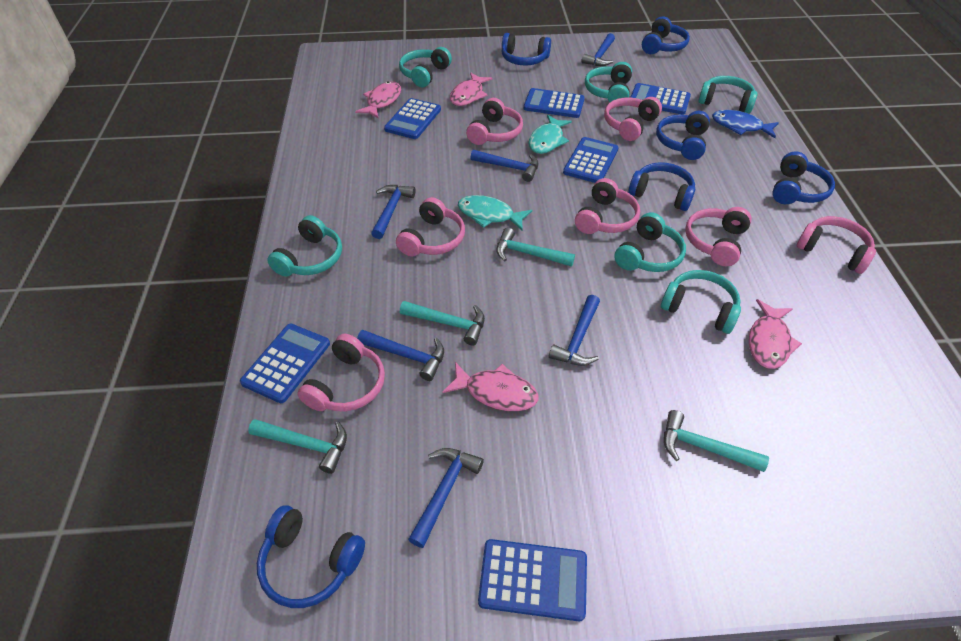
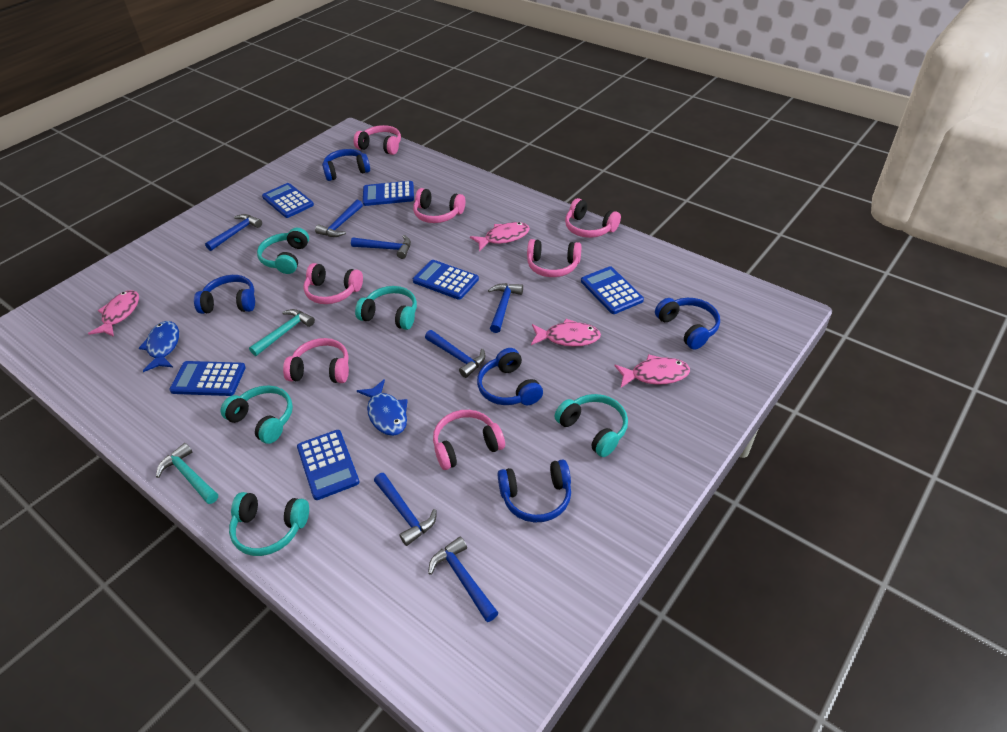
blue fish: [712,110,779,138] = 1 -> [139,321,179,372] [357,379,408,436] = 2
blue hammer: [357,330,444,381] [371,185,416,239] [408,448,484,548] [470,150,538,182] [549,295,600,366] [581,33,615,66] = 6 -> [205,214,262,251] [315,200,363,237] [351,235,411,259] [374,473,437,546] [425,330,485,378] [428,536,498,622] [488,283,523,333] = 7
blue headphones: [257,505,365,608] [502,33,551,66] [628,162,695,211] [642,16,690,54] [656,111,710,160] [772,152,835,204] = 6 -> [194,275,255,314] [322,149,370,181] [477,348,543,405] [497,460,571,522] [655,298,720,350] = 5
turquoise fish: [458,195,532,231] [529,115,572,154] = 2 -> none = 0
turquoise hammer: [248,419,347,474] [400,301,485,346] [496,228,575,267] [664,410,769,472] = 4 -> [156,443,218,504] [249,309,315,356] = 2
turquoise headphones: [267,215,342,277] [399,47,452,87] [585,62,632,102] [614,212,686,272] [661,270,741,334] [698,76,758,114] = 6 -> [221,385,293,444] [229,492,309,556] [257,228,309,274] [355,286,417,330] [555,394,628,457] = 5

